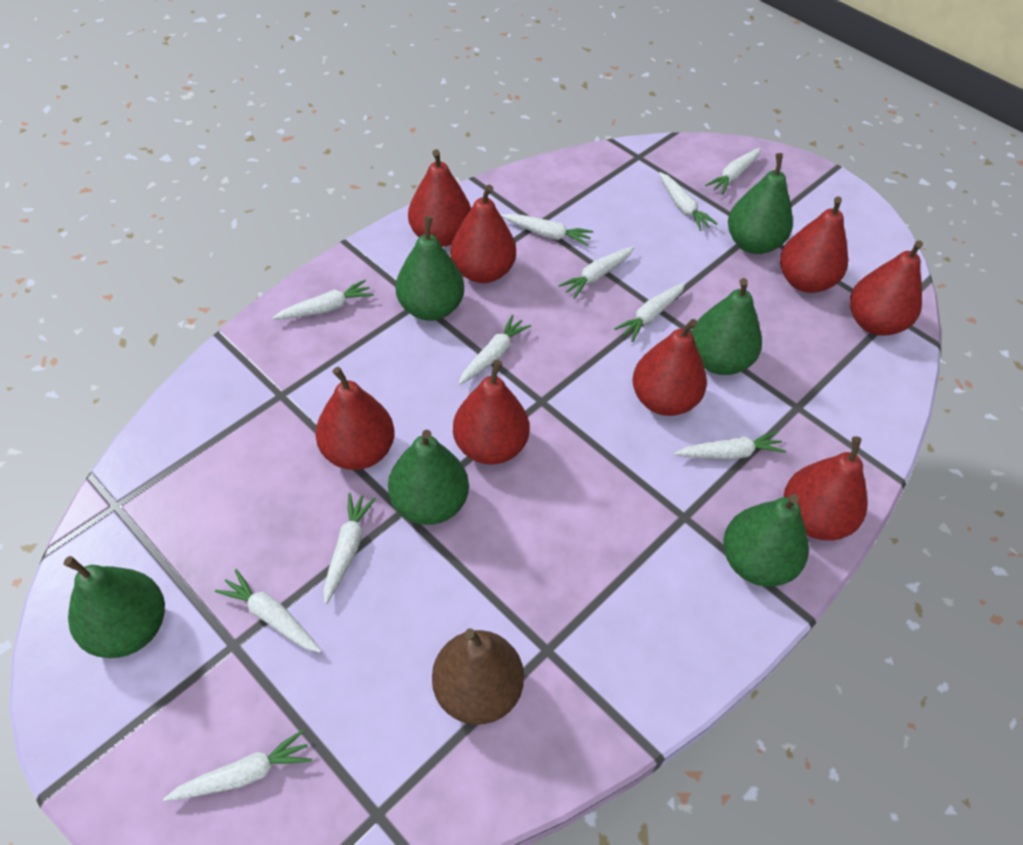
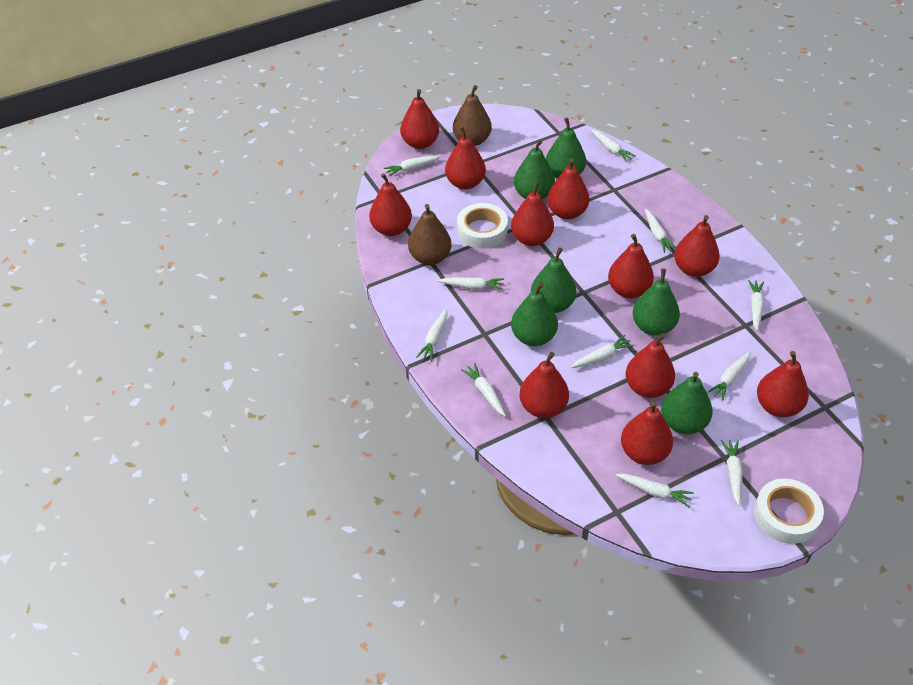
brown pear: [432,628,524,725] = 1 -> [408,204,452,265] [453,85,492,146] = 2
red pear: [315,367,394,470] [408,149,471,247] [450,185,516,283] [453,360,529,465] [632,319,707,416] [780,196,848,293] [784,436,868,541] [850,240,923,336] = 8 -> [369,173,412,236] [400,89,439,149] [445,126,486,190] [511,181,554,246] [519,352,569,418] [547,158,589,219] [608,234,654,298] [621,401,673,465] [626,333,675,398] [674,215,720,277] [757,351,809,417] = 11
white tape: none = 0 -> [457,203,508,249] [754,479,824,544] = 2

